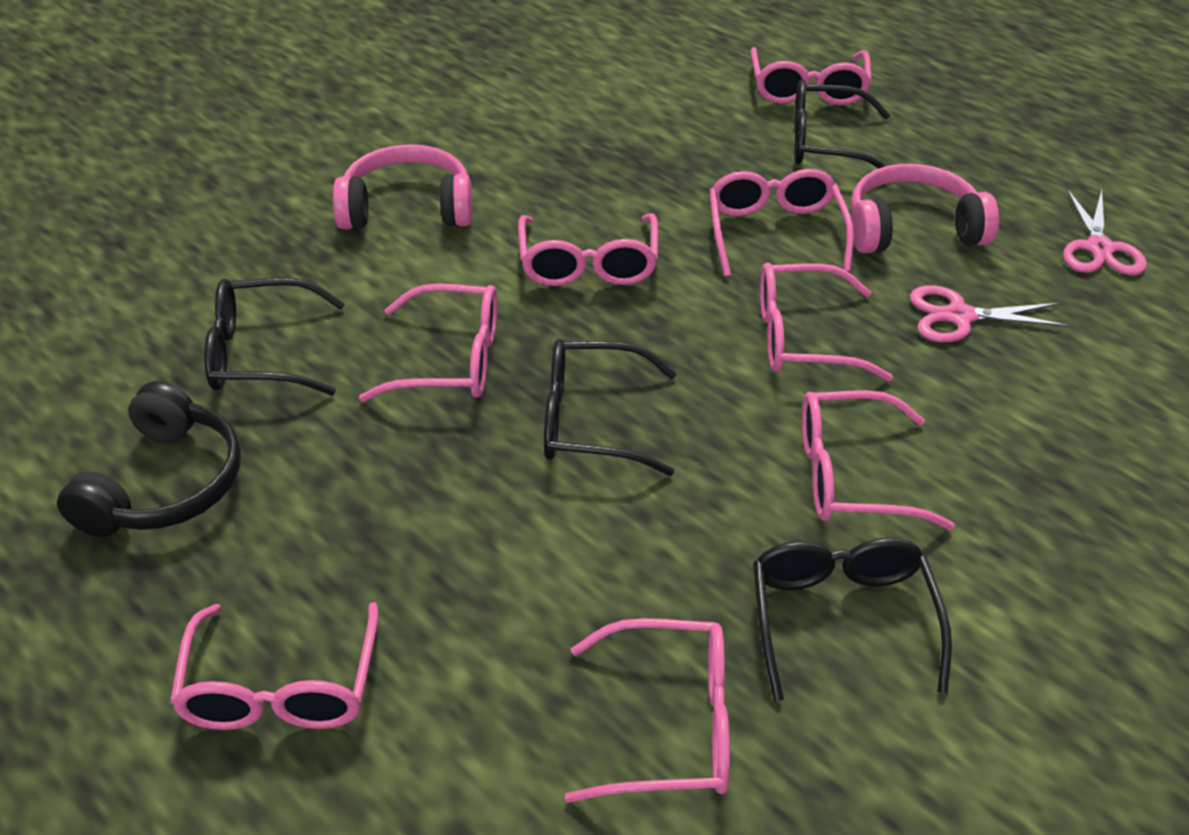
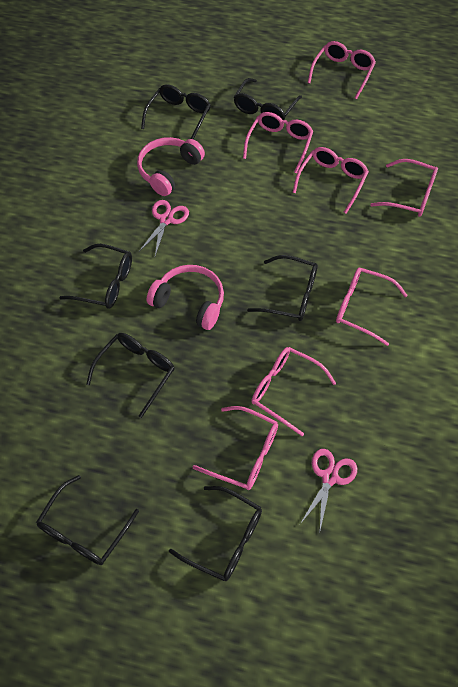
black glasses: [204,278,345,395] [544,339,677,476] [753,538,952,701] [794,79,891,169] = 4 -> [36,475,139,565] [59,244,132,309] [86,333,175,418] [141,84,211,140] [169,486,262,581] [234,78,302,120] [247,255,318,321] = 7
black headphones: [57,381,241,537] = 1 -> none = 0
pink glasses: [170,602,378,730] [359,283,497,402] [518,213,658,286] [565,618,730,803] [709,169,854,277] [751,47,872,106] [760,263,893,381] [802,390,955,530] = 8 -> [193,406,278,490] [243,112,313,173] [251,347,336,436] [292,147,369,214] [308,41,376,99] [336,268,408,346] [370,159,438,217] = 7

